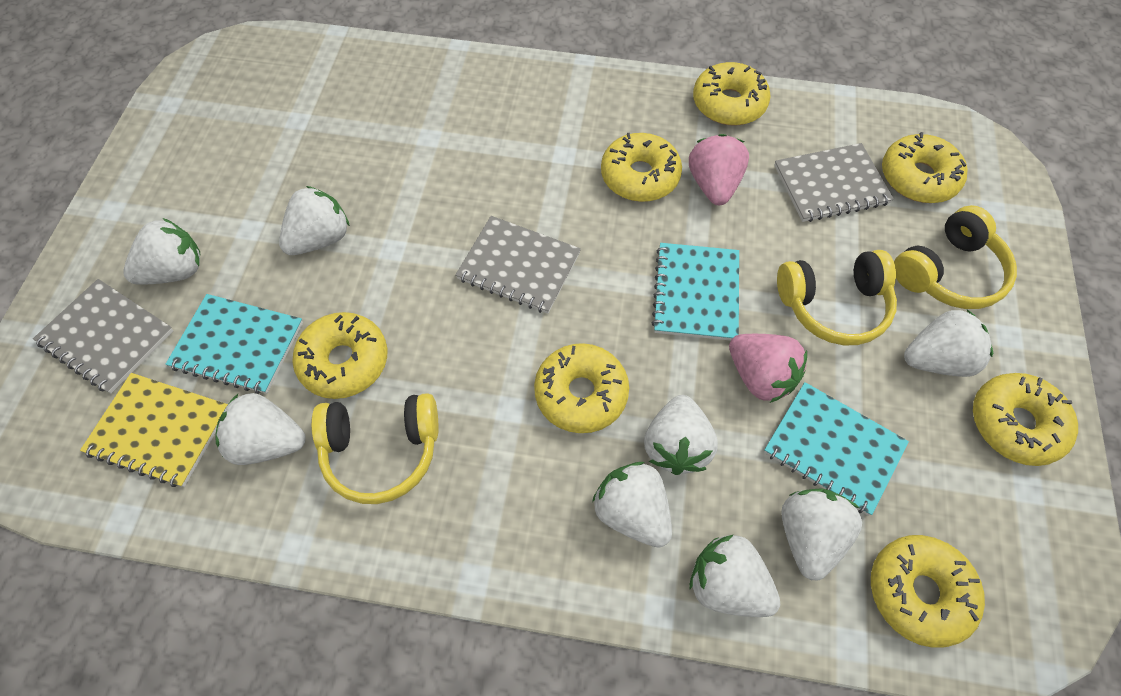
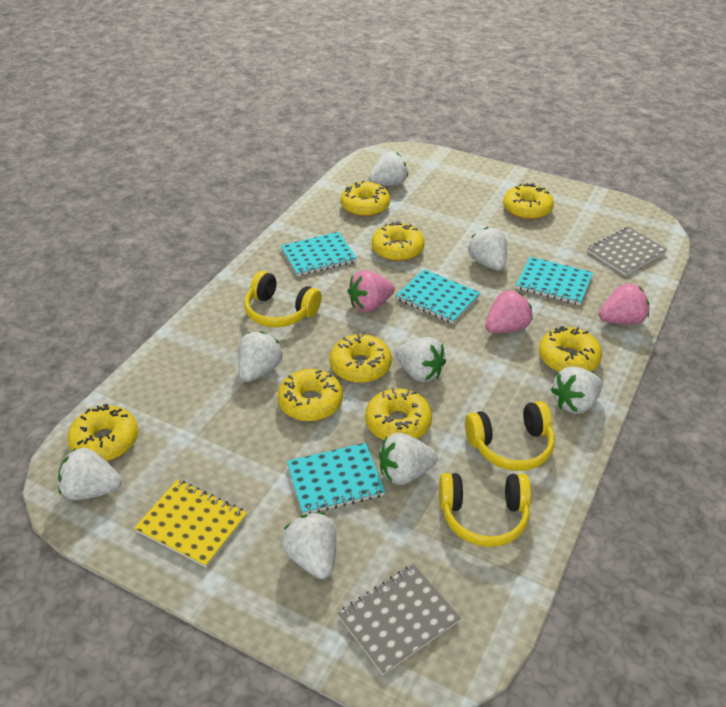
grey notebook: [33,279,173,393] [455,216,581,314] [774,143,894,222] = 3 -> [338,564,461,675] [588,227,668,275] = 2
pink strawberry: [689,134,749,205] [729,334,807,403] = 2 -> [348,270,395,312] [485,290,533,333] [599,283,649,325] = 3
turquoise notebook: [166,294,303,394] [652,243,739,341] [764,382,909,516] = 3 -> [281,232,357,276] [287,443,385,515] [396,269,480,324] [516,257,593,305] = 4
yellow donut: [292,312,387,399] [534,343,629,433] [601,133,682,202] [693,62,771,126] [871,535,985,648] [882,132,968,203] [973,373,1078,466] = 7 -> [67,404,138,461] [278,369,343,421] [329,332,392,383] [341,181,390,217] [365,387,432,440] [372,221,425,261] [503,183,554,220] [539,326,602,372] = 8

